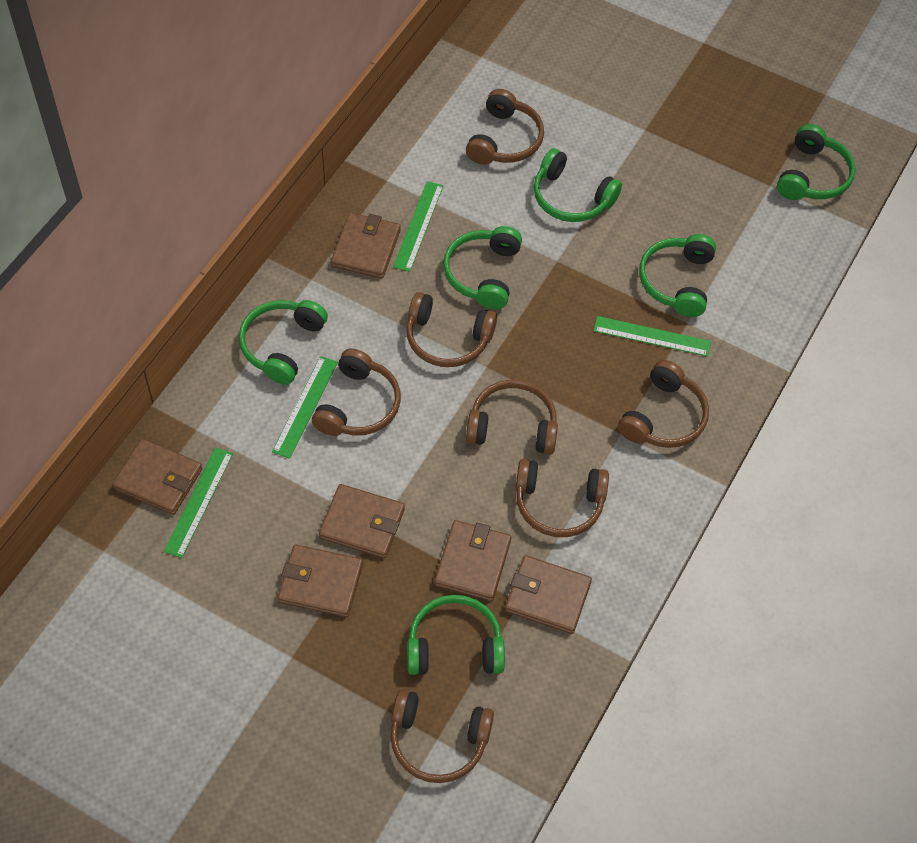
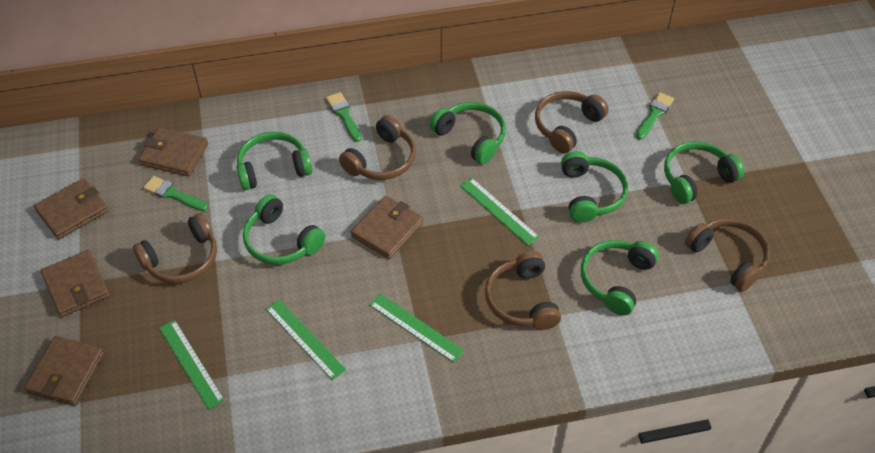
brown headphones: [312,348,401,436] [390,689,494,783] [406,292,497,367] [466,89,544,165] [466,380,558,455] [515,459,609,537] [618,360,709,448] = 7 -> [133,213,217,284] [339,115,416,180] [485,251,561,330] [535,91,609,153] [685,218,770,291] = 5
brown wallet: [112,438,202,515] [278,544,363,617] [319,484,405,558] [331,213,401,279] [434,520,511,601] [505,555,592,634] = 6 -> [24,336,104,406] [34,178,109,239] [41,250,110,317] [139,127,208,176] [351,196,423,259] = 5
green brush: none = 0 -> [143,176,208,211] [326,92,361,142] [636,92,674,140] = 3

